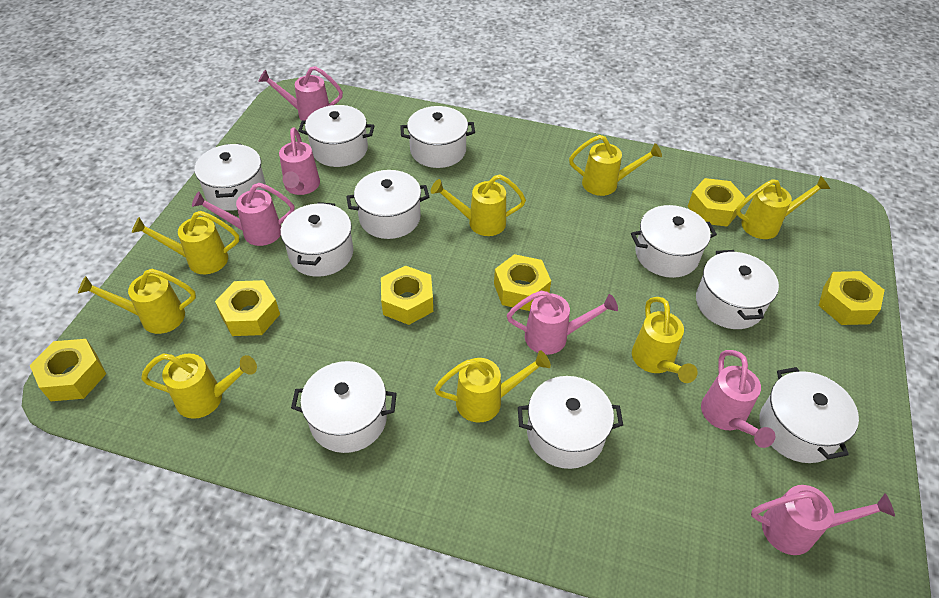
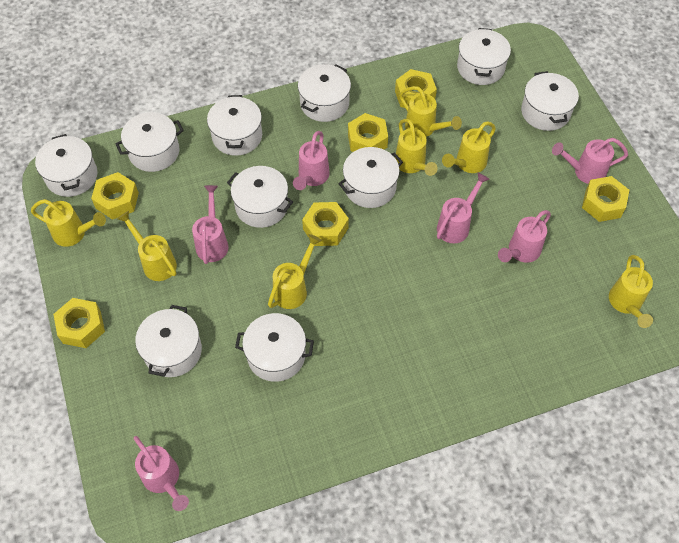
yellow watering can: [78,269,196,334] [132,211,239,274] [141,353,257,419] [431,174,526,236] [434,350,551,423] [569,135,662,196] [632,297,698,383] [736,176,830,239] = 8 -> [31,199,106,247] [117,211,177,281] [268,234,322,309] [395,119,438,176] [399,86,462,137] [442,122,496,173] [609,255,653,328] = 7

